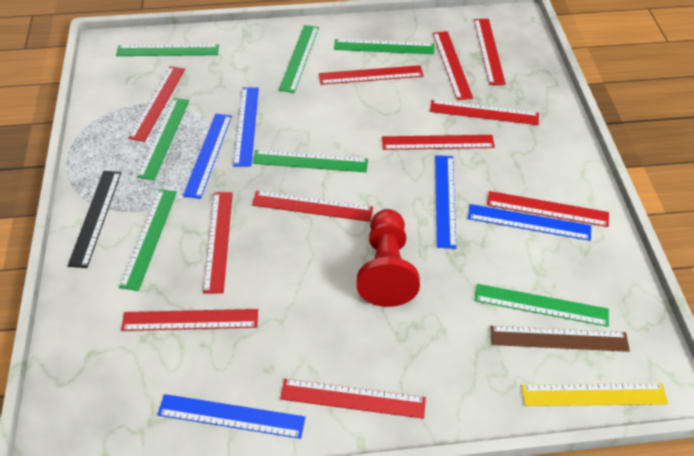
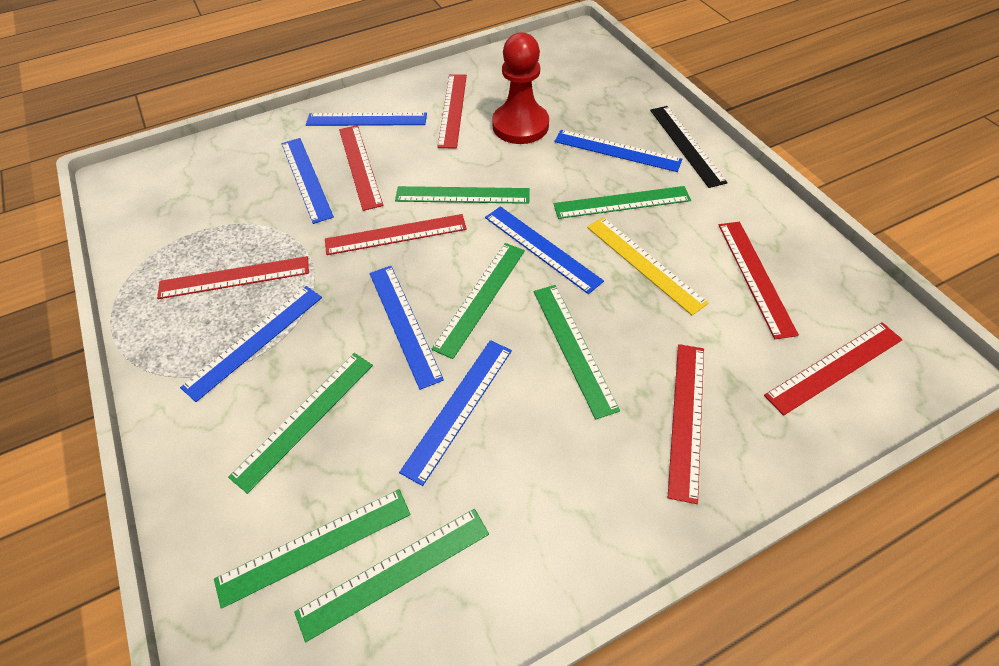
blue ruler: [157,394,305,439] [183,114,232,199] [233,87,259,167] [435,155,456,249] [468,204,591,241] = 5 -> [180,286,322,402] [281,138,334,224] [306,112,427,126] [370,266,444,390] [399,340,512,486] [485,206,604,294] [554,130,682,172] = 7
brown ruler: [490,326,630,352] = 1 -> none = 0
red ruler: [121,309,258,331] [128,66,185,142] [203,192,233,294] [252,191,373,222] [280,379,426,419] [319,65,423,85] [382,135,495,150] [430,100,539,125] [433,31,473,100] [474,19,506,85] [487,191,609,227] = 11 -> [157,256,309,299] [325,214,467,255] [339,125,383,211] [437,74,467,148] [668,344,704,504] [719,222,799,339] [764,322,903,416] = 7

